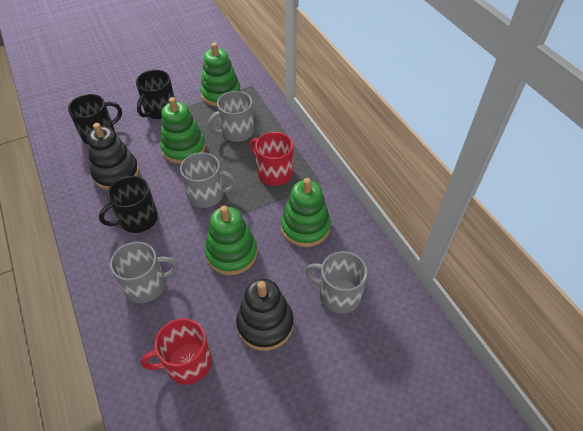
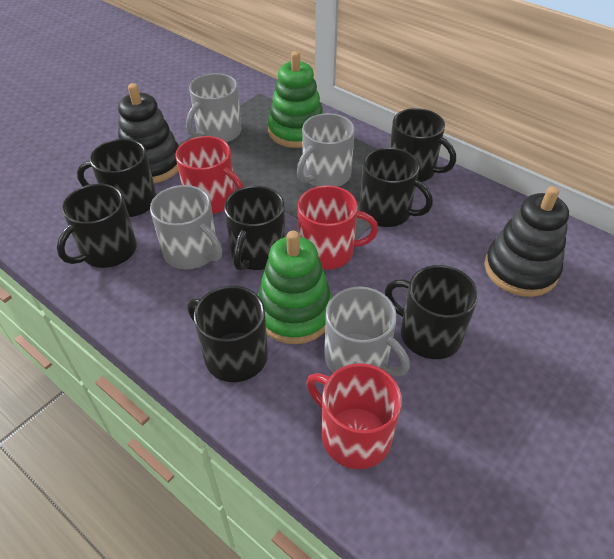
black mug: [68,94,122,144] [99,176,158,233] [136,70,174,119] = 3 -> [57,184,137,268] [77,139,157,217] [187,286,268,382] [224,186,285,271] [360,148,433,227] [384,265,478,359] [390,108,456,182] = 7
green stacking toy: [160,97,206,164] [200,43,241,107] [205,206,257,275] [281,178,331,247] = 4 -> [258,231,332,344] [268,51,323,148] = 2
red mug: [141,318,212,385] [250,132,293,186] = 2 -> [175,136,244,214] [298,185,378,270] [307,363,402,469] = 3

